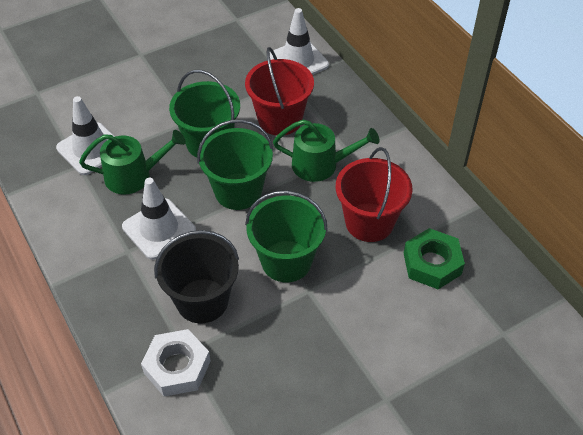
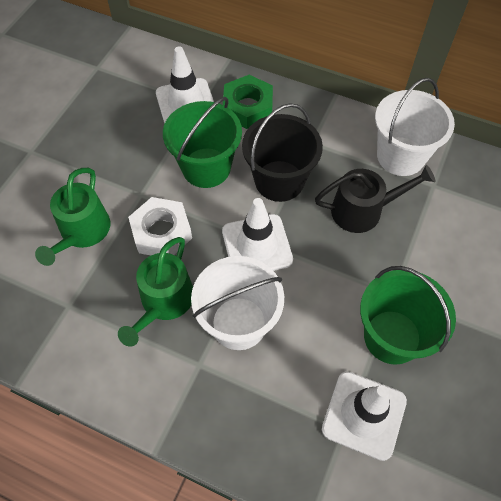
black watering can: none = 0 -> [315,165,435,233] = 1
green bucket: [169,70,240,158] [197,119,273,210] [245,190,328,282] = 3 -> [163,97,242,188] [360,266,456,365] = 2
red bucket: [245,47,314,135] [336,147,413,242] = 2 -> none = 0
white bucket: none = 0 -> [191,256,284,350] [375,78,455,176] = 2

